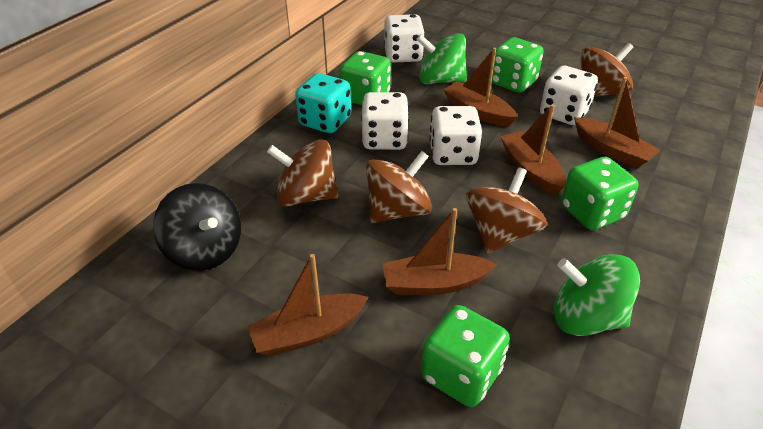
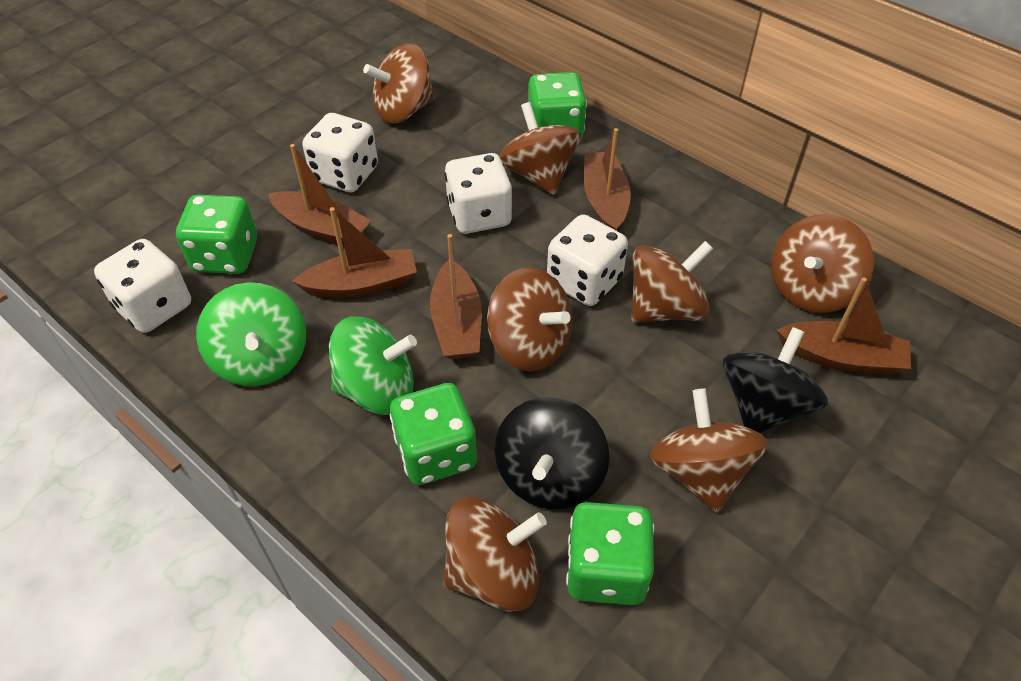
black spinning top: [153,183,241,271] = 1 -> [494,397,610,509] [723,327,828,433] = 2
brown spinning top: [267,139,338,207] [366,151,432,223] [466,167,547,254] [581,43,634,97] = 4 -> [363,43,435,123] [443,496,547,612] [487,267,572,372] [499,102,581,195] [631,241,713,323] [649,388,768,512] [771,214,874,313] = 7
turquoise dice: [295,73,351,133] = 1 -> none = 0

